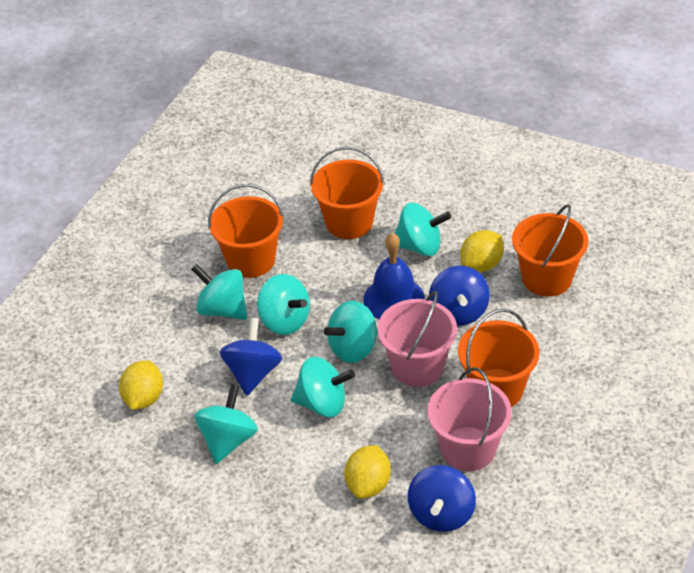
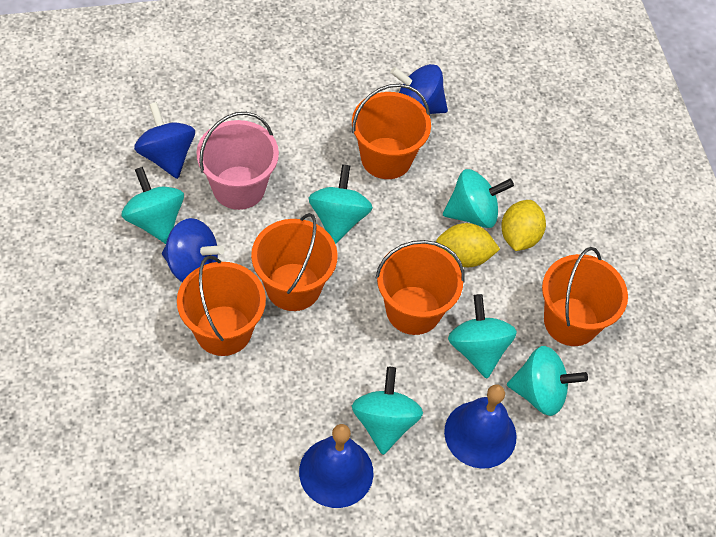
blue bell: [363,233,425,319] = 1 -> [299,424,373,508] [444,384,516,469] = 2
orange bucket: [208,184,284,278] [310,146,385,239] [458,309,539,407] [512,204,588,297] = 4 -> [177,255,266,356] [251,213,338,311] [352,84,431,179] [375,240,465,335] [542,247,628,346] = 5
pink bucket: [377,291,457,387] [427,367,512,471] = 2 -> [196,112,279,210] = 1
yellow lemon: [119,360,163,410] [344,445,391,499] [460,230,504,272] = 3 -> [436,223,500,267] [501,200,546,251] = 2

